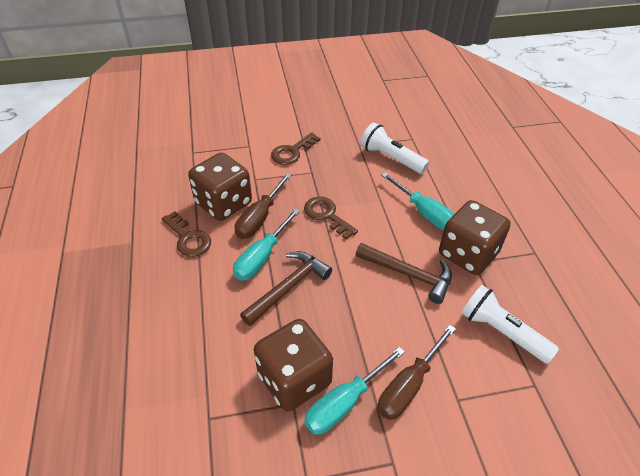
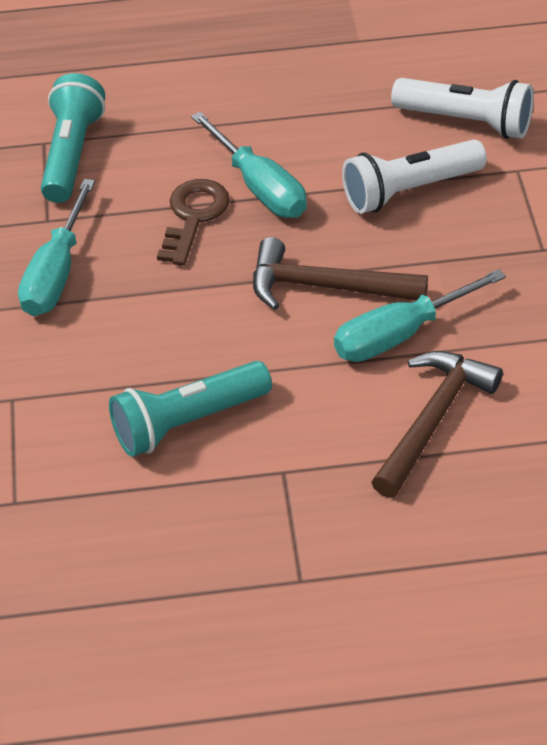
brown dice: [188,152,252,221] [254,319,333,412] [439,200,511,275] = 3 -> none = 0
brown key: [162,211,211,257] [271,132,321,165] [304,197,358,239] = 3 -> [157,179,230,266] = 1
brown screwdriver: [235,173,292,239] [378,325,456,420] = 2 -> none = 0
turquoise flashlight: none = 0 -> [41,73,105,203] [109,361,272,457] = 2

